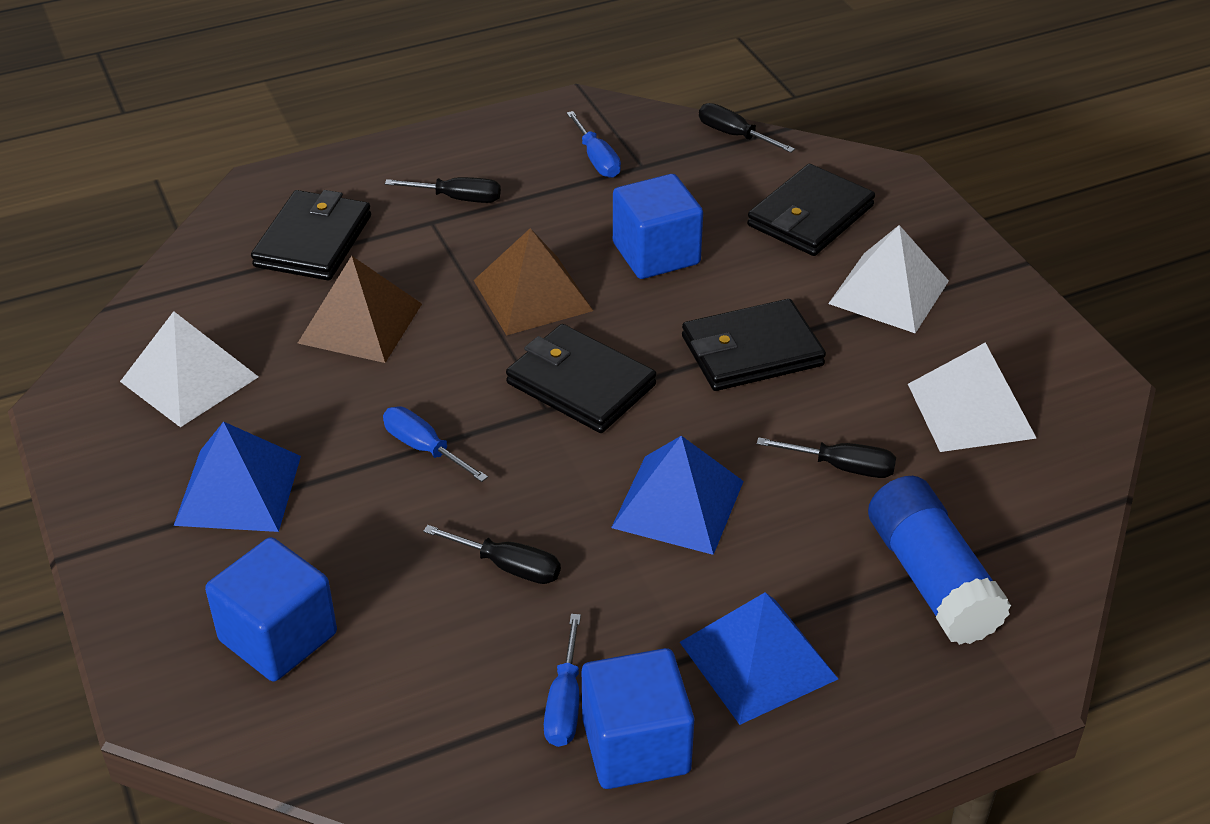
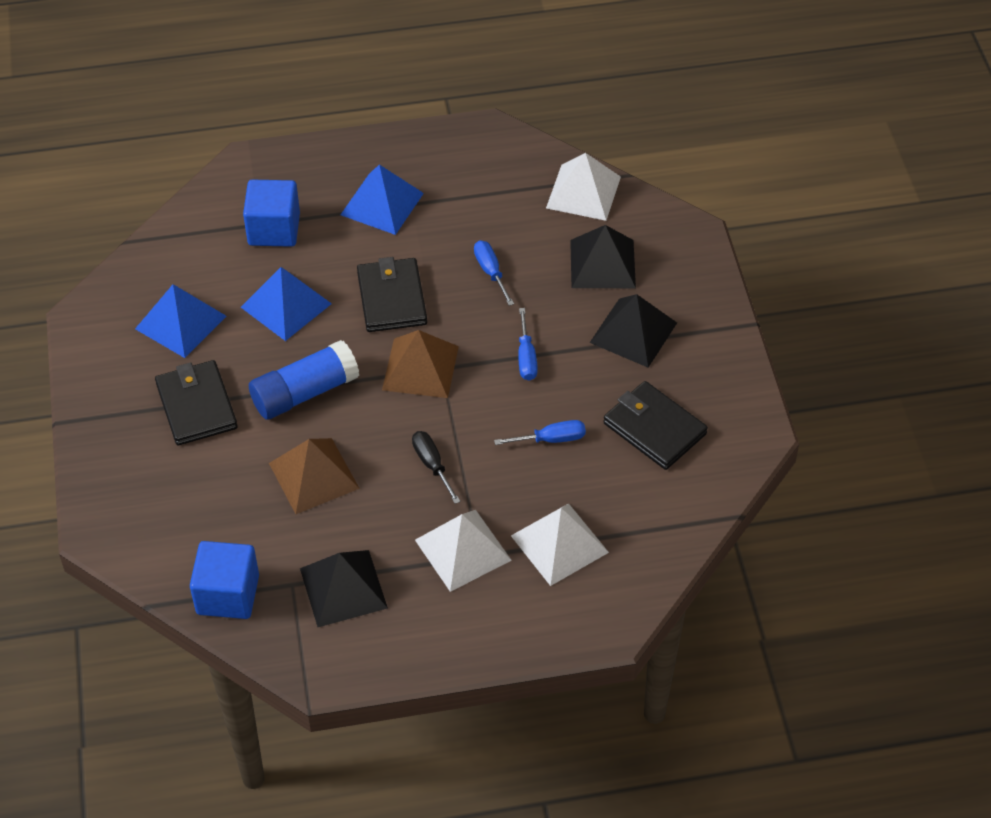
black pyramid: none = 0 -> [300,550,388,627] [570,225,636,288] [590,294,677,368] = 3
black screwdriver: [385,177,501,203] [423,525,561,584] [699,103,795,153] [757,437,896,478] = 4 -> [412,431,461,504] = 1
black wallet: [251,190,371,280] [506,324,656,433] [682,299,826,391] [747,164,875,256] = 4 -> [155,360,238,445] [357,257,427,332] [603,381,708,470] = 3
blue cube: [205,537,337,682] [582,648,694,789] [613,174,703,279] = 3 -> [190,541,259,619] [243,180,300,247] = 2

